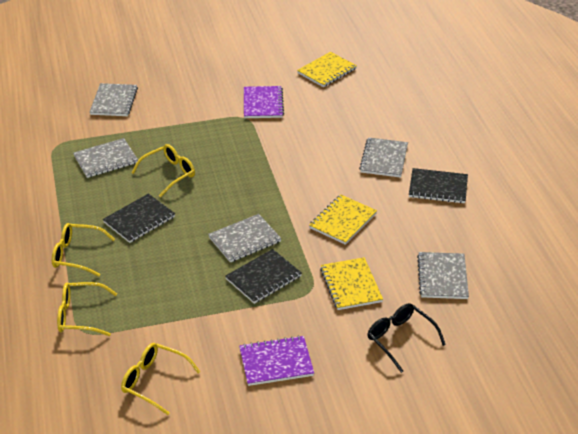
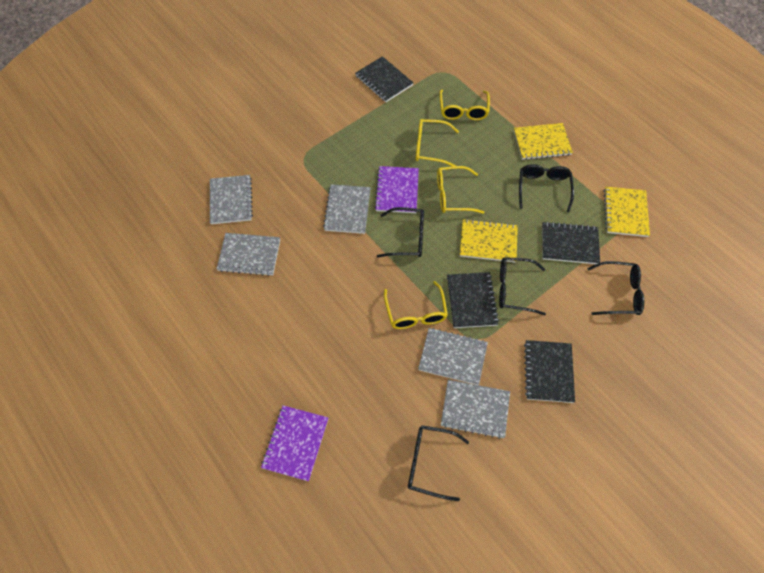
black glasses: [368,303,446,373] = 1 -> [377,207,424,258] [408,425,469,501] [499,257,546,315] [519,164,574,212] [587,261,644,315] = 5
black notebook: [103,194,175,243] [225,249,302,304] [409,168,468,203] = 3 -> [355,56,413,102] [447,272,499,328] [524,340,575,403] [542,222,600,264] = 4

